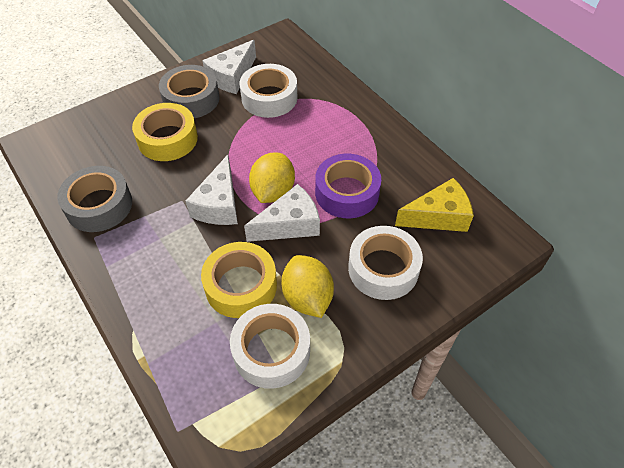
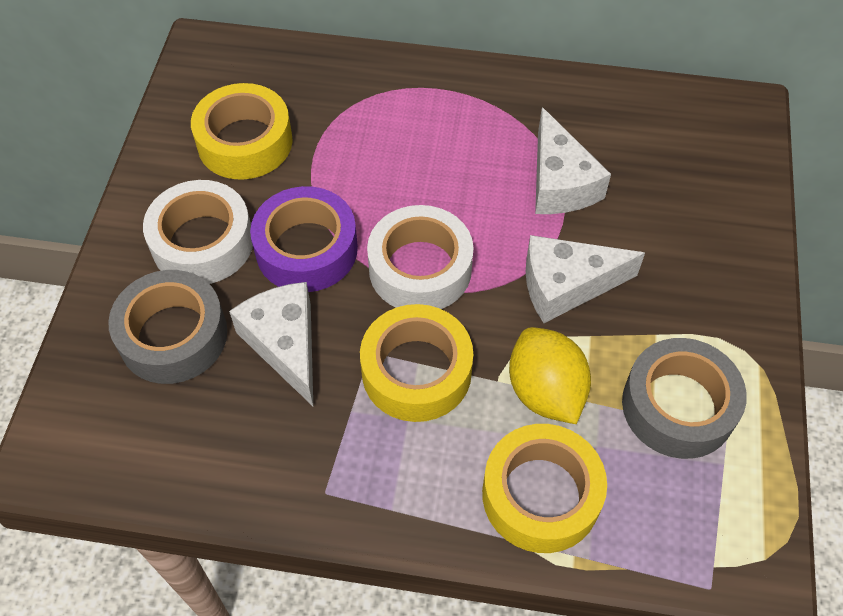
white tape: [230,304,310,389] [240,64,298,118] [348,226,423,300] = 3 -> [143,180,253,284] [367,205,474,309] = 2
yellow cheese: [395,178,474,232] = 1 -> none = 0
yellow lemon: [249,152,295,203] [281,255,334,318] = 2 -> [509,327,591,424] = 1
yellow tape: [132,103,198,161] [201,242,277,318] = 2 -> [191,83,293,180] [360,304,473,422] [482,424,607,553] = 3

